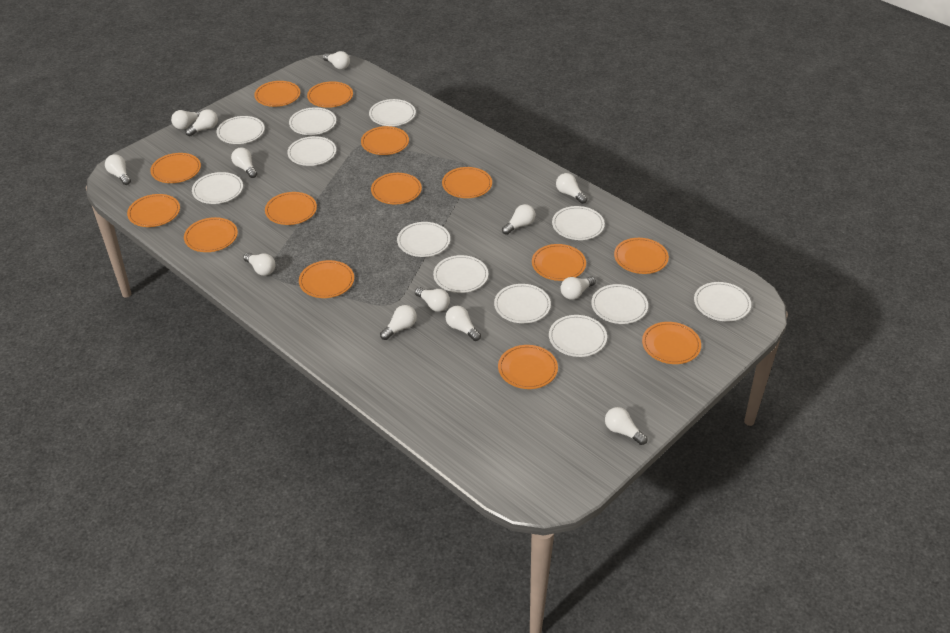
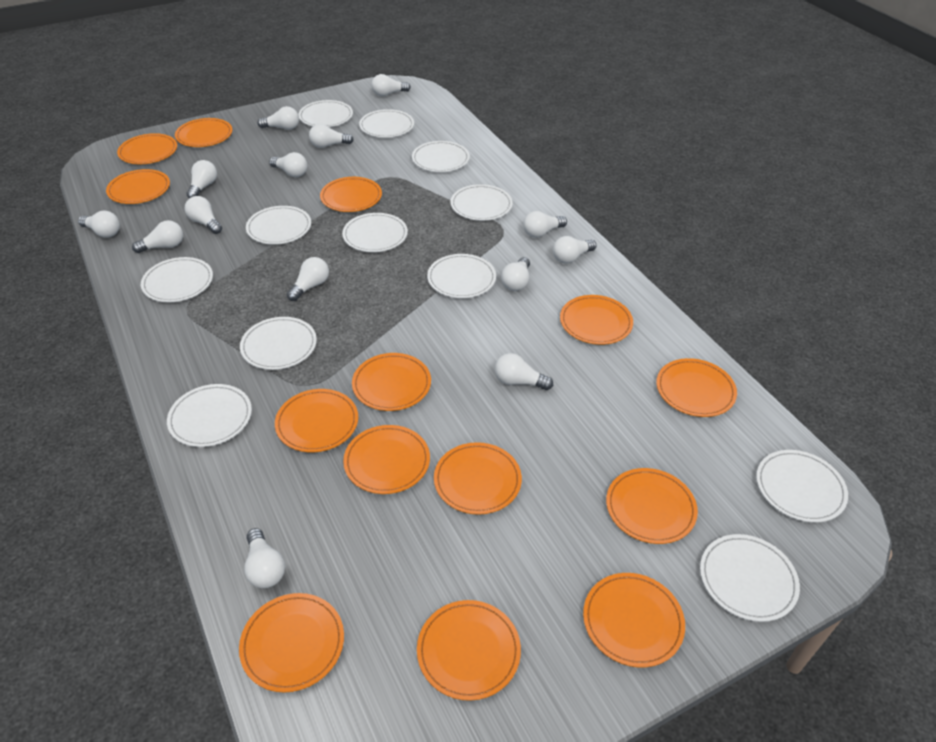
white light bulb: [105,154,131,185] [171,110,202,129] [185,109,218,136] [231,147,257,178] [243,253,275,276] [323,51,350,70] [380,305,417,340] [415,287,450,312] [446,306,481,341] [502,204,535,235] [556,173,587,204] [560,276,596,300] [605,407,647,445] = 13 -> [78,211,120,237] [132,220,183,253] [185,196,222,234] [187,160,217,199] [244,528,285,588] [258,106,299,130] [269,152,307,177] [287,257,329,301] [309,124,354,148] [371,74,411,96] [495,353,553,390] [501,257,530,291] [523,211,567,238] [553,236,596,264] = 14

